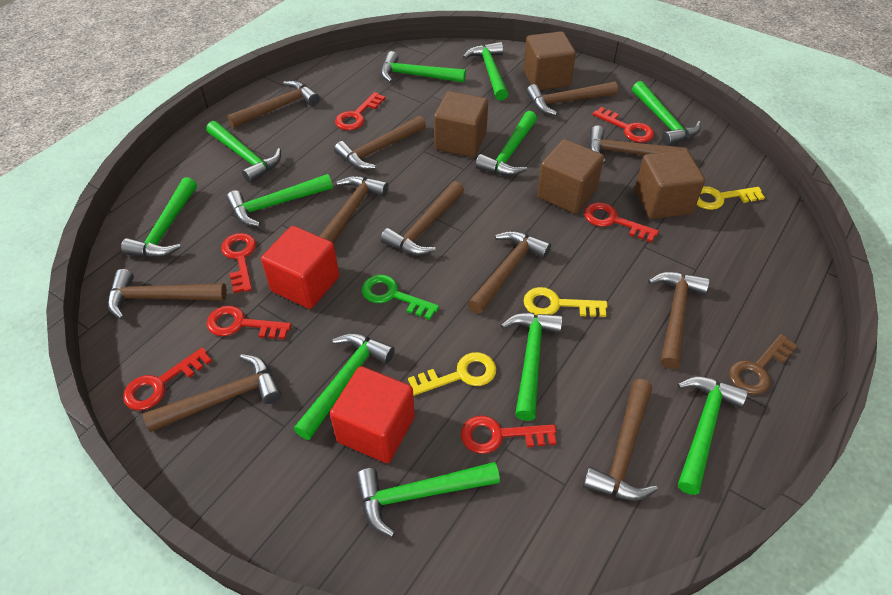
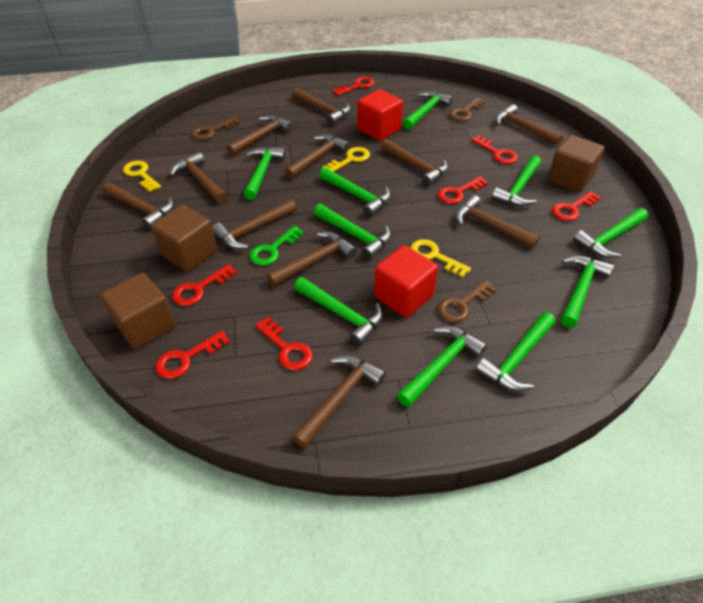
brown cube: [434,91,488,158] [523,31,576,90] [537,139,604,214] [635,150,705,219] = 4 -> [101,273,176,349] [151,205,217,272] [547,135,605,192] = 3
brown key: [729,334,798,395] = 1 -> [192,117,240,140] [437,280,497,322] [450,98,486,121] = 3
green hammer: [121,177,197,257] [206,121,281,183] [226,174,333,227] [294,333,395,440] [356,462,500,537] [381,51,466,83] [463,42,508,101] [476,111,537,176] [501,313,563,421] [632,81,701,146] [677,377,748,495] = 11 -> [244,147,286,200] [294,277,383,346] [314,204,391,259] [319,167,391,217] [397,326,487,407] [403,91,453,130] [475,312,556,391] [492,156,541,207] [561,256,614,328] [573,208,648,258] = 10

